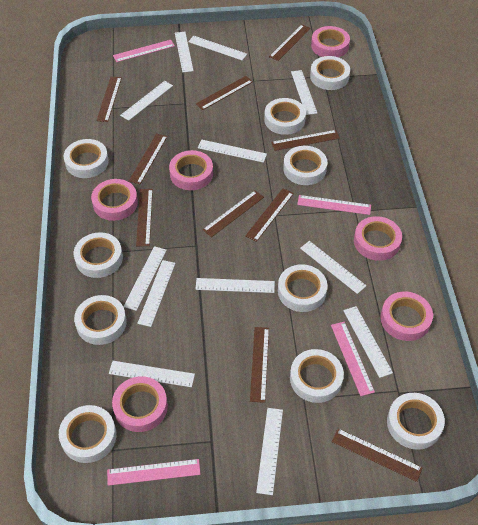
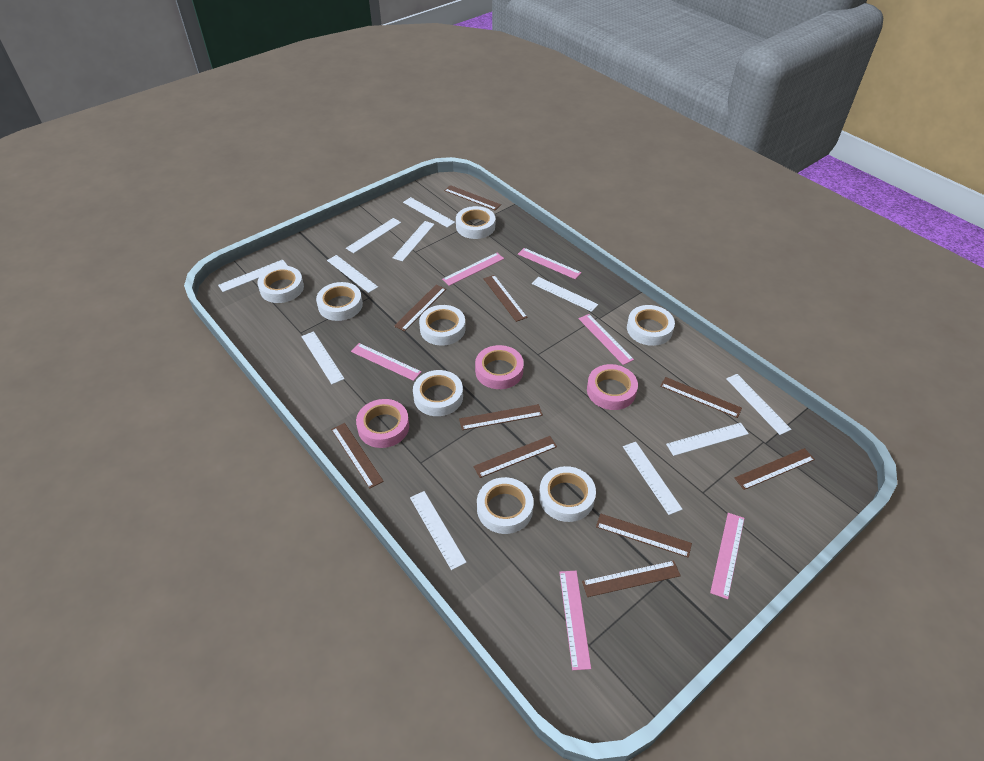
pink ruler: [107,459,200,486] [113,40,175,62] [297,195,371,215] [331,322,375,396] = 4 -> [351,343,421,381] [442,253,504,286] [518,248,582,279] [559,571,591,670] [579,314,634,365] [710,513,744,599] = 6
pink tape: [91,179,138,221] [112,376,168,432] [169,150,213,190] [311,26,350,57] [354,216,402,261] [380,292,433,341] = 6 -> [356,399,409,448] [475,345,524,389] [587,364,638,410] = 3
white ruler: [109,361,195,387] [120,81,173,121] [123,246,167,311] [137,260,175,327] [175,32,194,73] [188,36,247,60] [195,278,275,293] [198,140,267,163] [256,408,283,495] [291,70,317,115] [300,241,366,294] [343,306,393,378] = 12 -> [218,260,288,292] [301,331,345,384] [327,255,378,293] [346,218,401,253] [392,221,435,261] [403,197,455,228] [410,491,467,570] [532,277,598,312] [623,442,682,515] [666,423,749,456] [726,374,791,435] = 11
white tape: [59,405,116,463] [64,139,109,178] [74,232,123,278] [74,295,127,345] [264,98,306,135] [278,264,327,312] [283,146,327,185] [290,349,344,403] [310,56,350,90] [387,393,445,450] = 10 -> [257,266,304,303] [316,282,363,321] [413,370,463,416] [419,305,465,346] [456,206,495,239] [477,477,534,534] [539,466,596,522] [627,305,675,346] = 8

